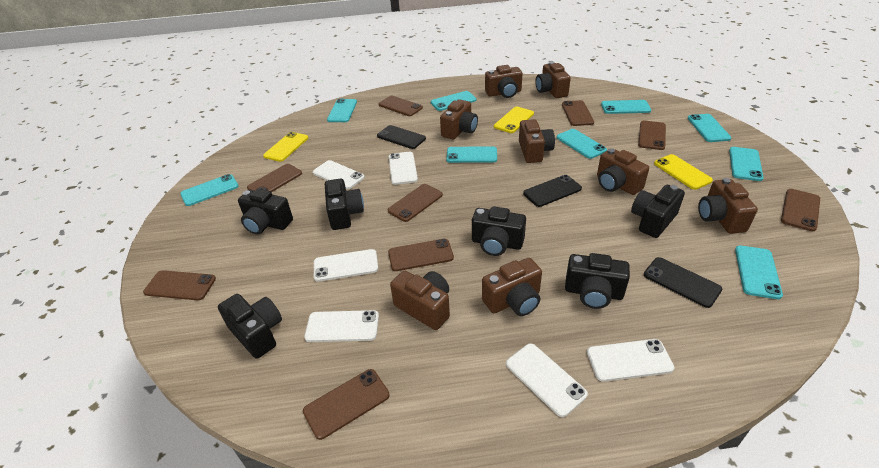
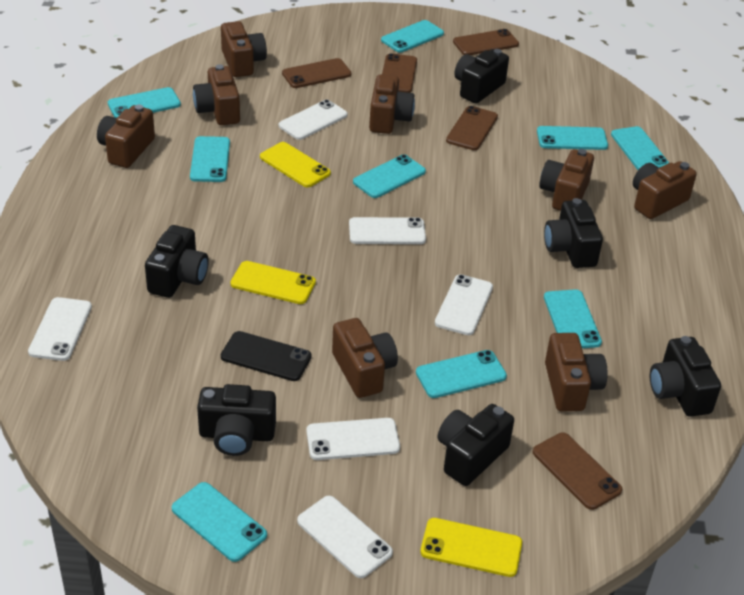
black phone: [377,125,426,149] [523,175,582,207] [644,257,722,308] = 3 -> [221,331,312,381] = 1
brown phone: [143,270,216,300] [247,164,302,192] [303,369,390,440] [379,96,423,116] [388,184,443,222] [388,239,454,271] [562,100,594,126] [638,120,666,150] [781,189,820,231] = 9 -> [282,58,352,88] [382,53,417,93] [446,106,498,150] [453,29,519,55] [533,433,622,510] = 5

